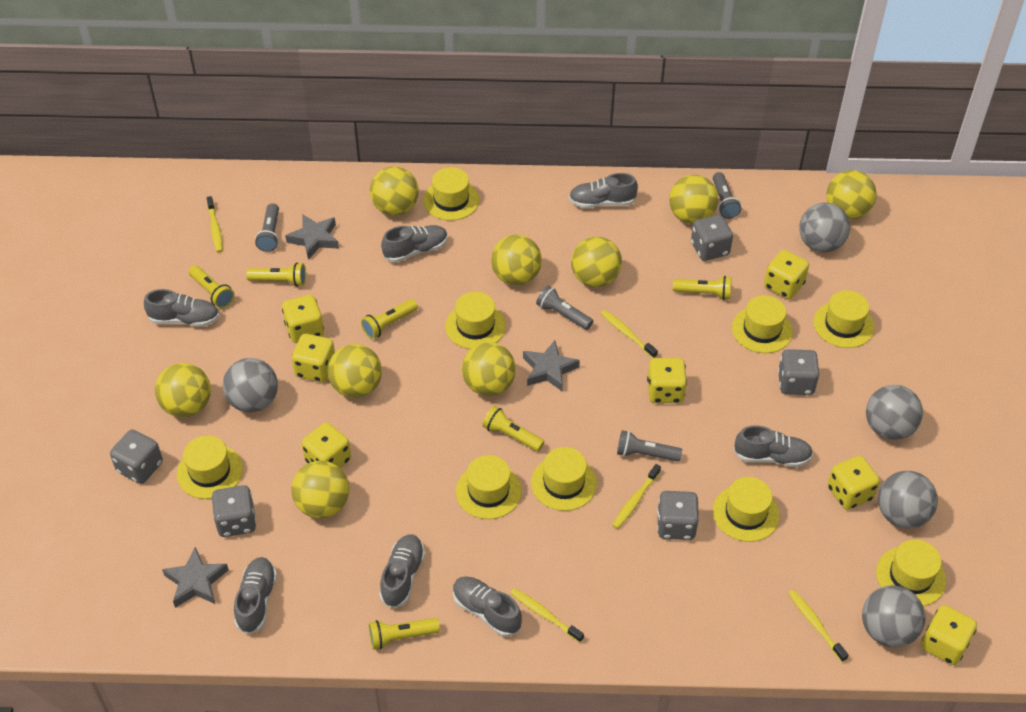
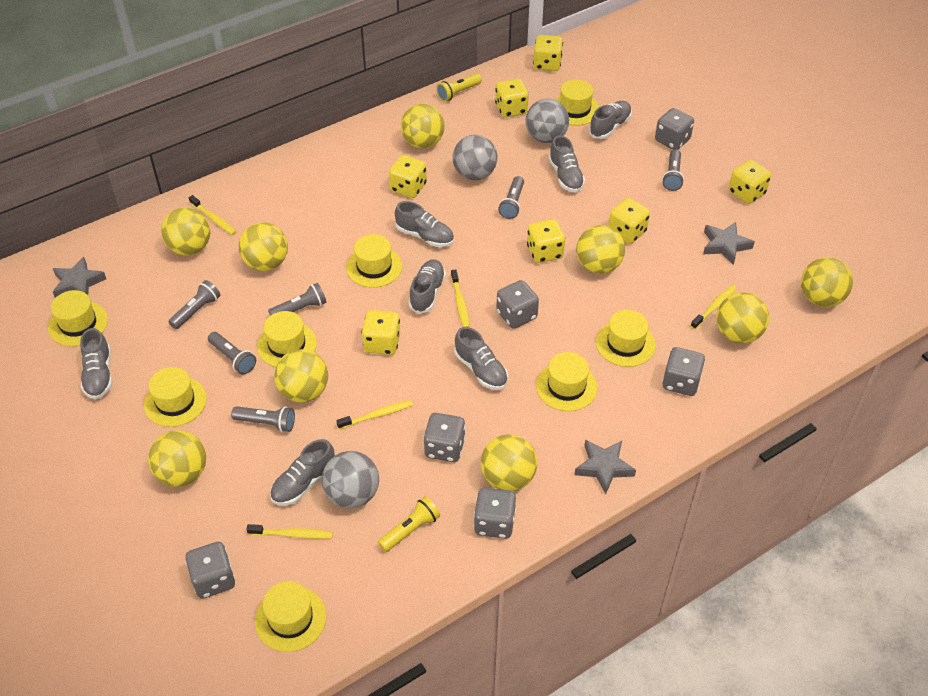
grey ball: [223,358,278,412] [799,203,850,253] [862,585,925,648] [866,385,923,440] [878,471,938,529] = 5 -> [322,451,379,509] [452,135,498,180] [525,99,569,143] = 3
grey dice: [110,430,163,484] [212,485,256,537] [657,491,699,540] [691,215,733,261] [778,349,819,395] = 5 -> [185,542,235,599] [423,413,465,462] [474,488,516,539] [496,280,539,329] [655,108,694,150] [662,347,705,396] = 6
grey flashlight: [255,203,279,252] [536,286,593,330] [617,430,682,462] [713,172,741,219] = 4 -> [168,280,220,329] [208,332,256,375] [231,406,295,432] [268,283,326,316] [498,176,524,219] [662,149,684,191] = 6
yellow flashlight: [189,265,235,308] [246,263,306,287] [361,299,418,339] [369,618,440,650] [482,406,544,452] [673,276,731,300] = 6 -> [378,497,440,552] [437,74,482,102] = 2
yellow hat: [177,435,243,499] [423,167,479,221] [445,292,506,349] [456,455,522,519] [531,447,597,511] [713,477,780,542] [732,295,793,353] [813,290,874,348] [876,539,946,606] = 9 -> [48,290,108,346] [144,367,207,427] [255,581,326,652] [257,311,317,367] [346,234,402,288] [536,352,598,411] [555,79,599,125] [596,310,656,367] = 8

